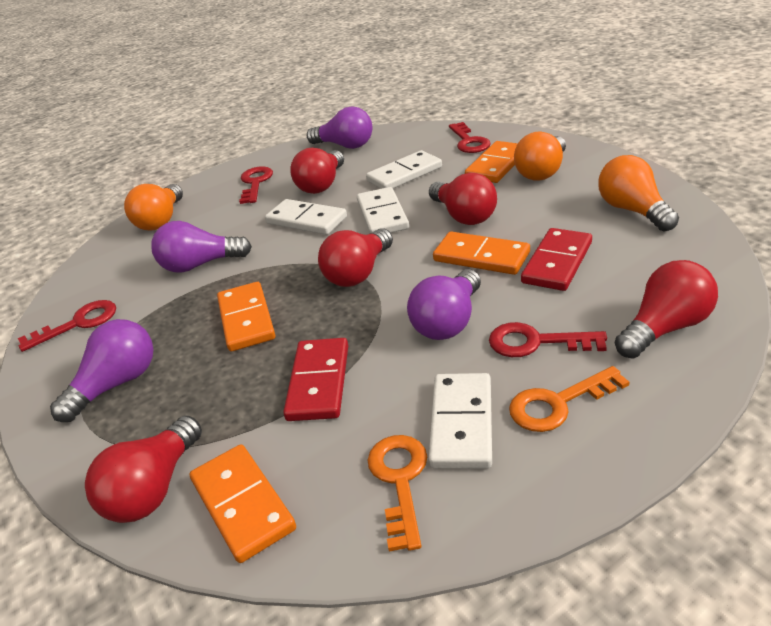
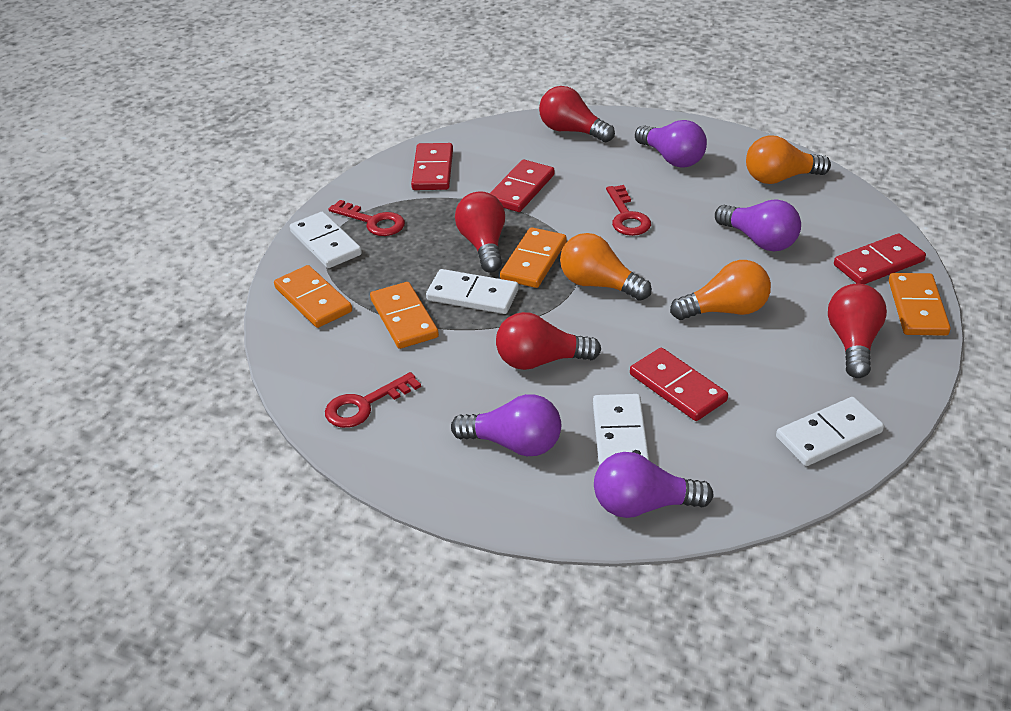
orange key: [368,435,427,552] [509,366,629,432] = 2 -> none = 0
red domino: [283,338,348,421] [521,228,592,291] = 2 -> [411,143,453,190] [490,159,555,212] [630,348,728,421] [834,234,926,284] = 4
red key: [18,300,116,352] [239,166,273,204] [449,122,491,153] [489,322,607,357] = 4 -> [325,372,421,428] [328,200,405,236] [606,185,651,236] = 3
red light bulb: [85,416,202,523] [290,148,344,194] [318,228,393,287] [429,173,497,225] [615,260,718,359] = 5 -> [455,191,505,272] [496,312,601,370] [539,86,615,142] [828,284,887,378] = 4

